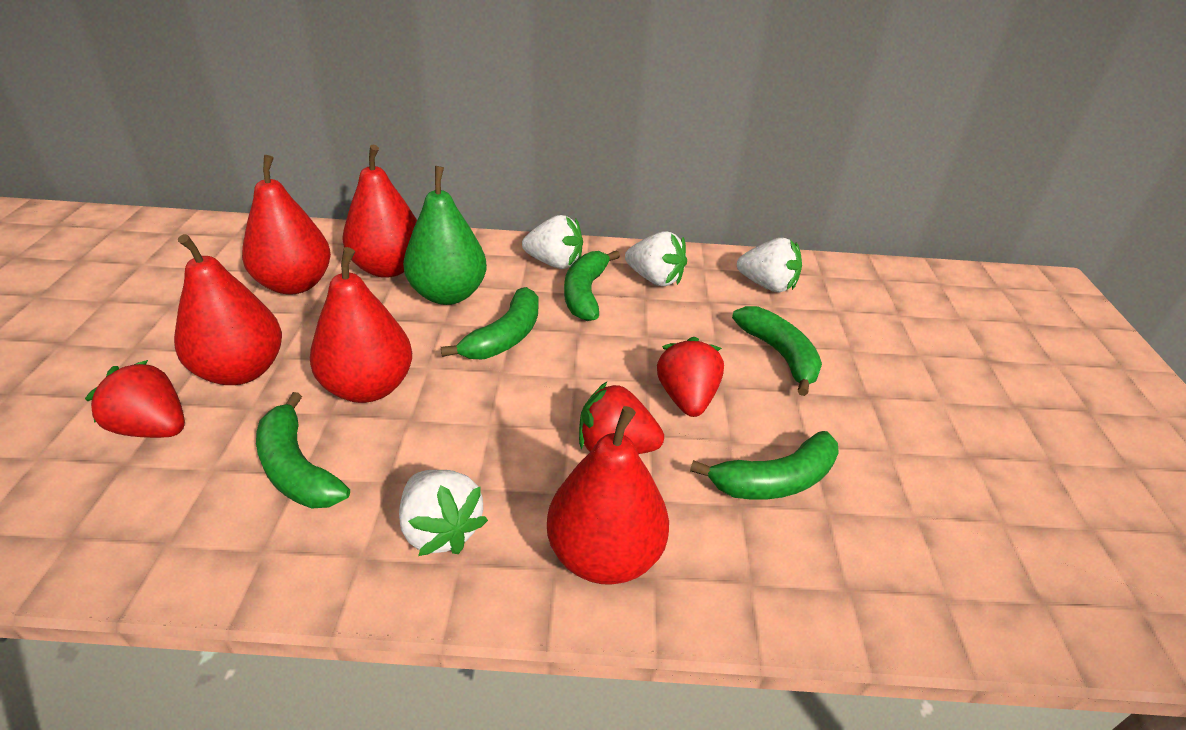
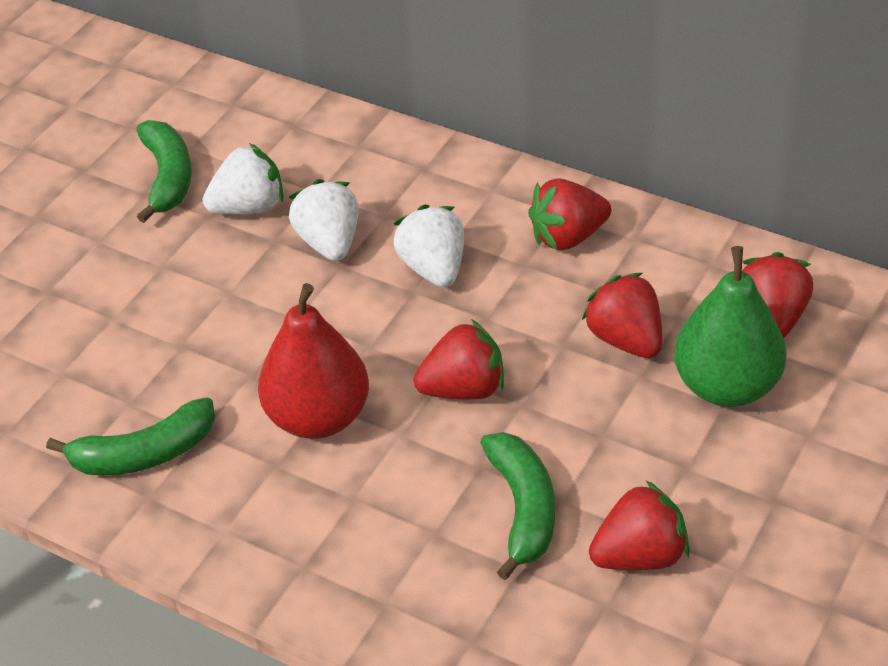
green banana: [256,392,350,509] [441,287,538,359] [564,250,620,321] [690,431,839,500] [732,306,822,396] = 5 -> [46,397,215,476] [136,120,192,223] [480,432,555,580] = 3
red pear: [174,234,282,385] [242,155,331,295] [310,247,412,403] [342,145,417,278] [547,406,669,585] = 5 -> [258,283,369,439] = 1
red strawberry: [85,360,185,438] [579,382,664,454] [657,337,724,417] = 3 -> [414,319,504,400] [528,178,611,250] [582,273,662,358] [589,481,690,570] [742,252,813,338] = 5
white strawberry: [399,470,488,556] [522,215,583,269] [625,231,687,286] [737,238,802,292] = 4 -> [203,143,283,214] [289,179,359,261] [393,204,464,287] = 3

